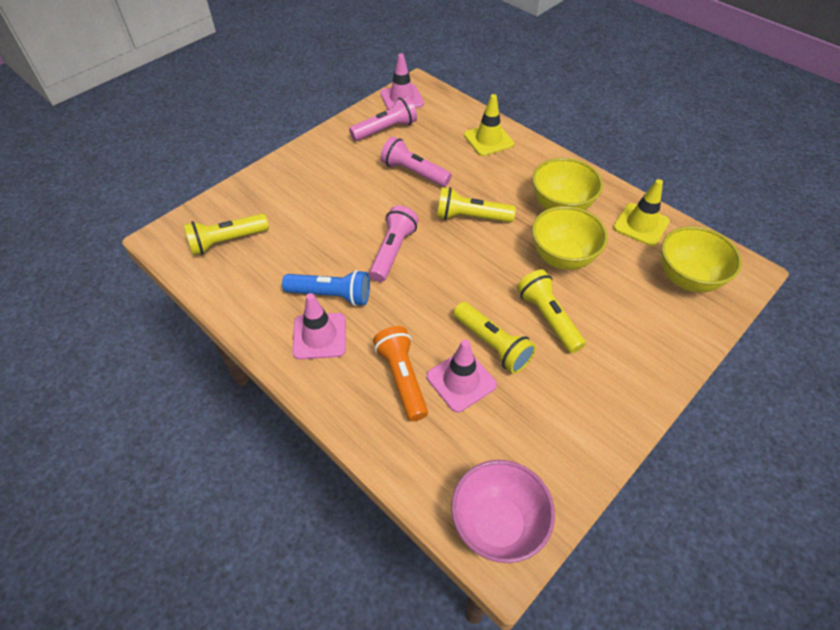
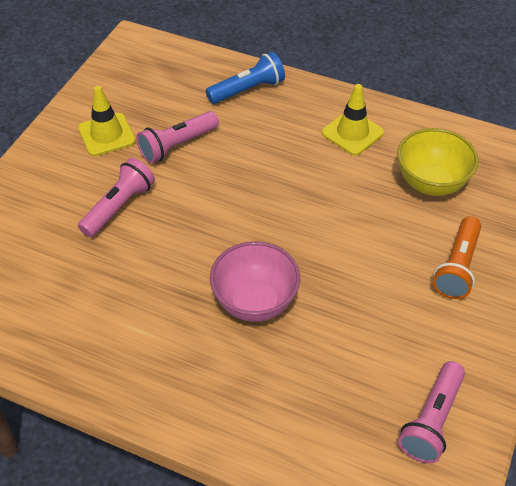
pink traffic cone: [292,293,346,360] [381,53,424,110] [427,340,497,412] = 3 -> none = 0
yellow bowl: [532,158,603,210] [532,206,608,270] [661,226,742,292] = 3 -> [397,128,479,196] = 1
yellow flashlight: [184,213,269,255] [437,187,516,222] [453,302,536,374] [517,270,586,353] = 4 -> none = 0

